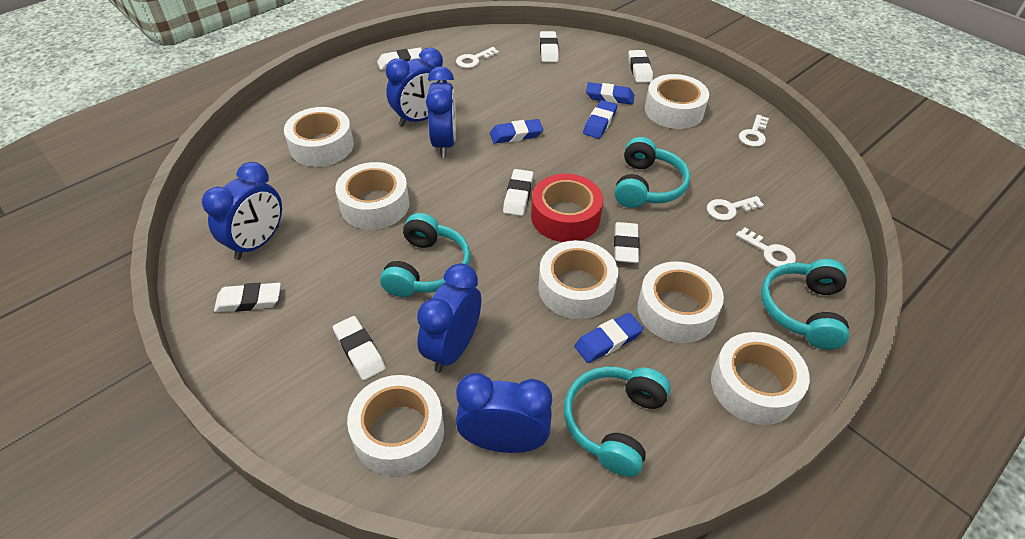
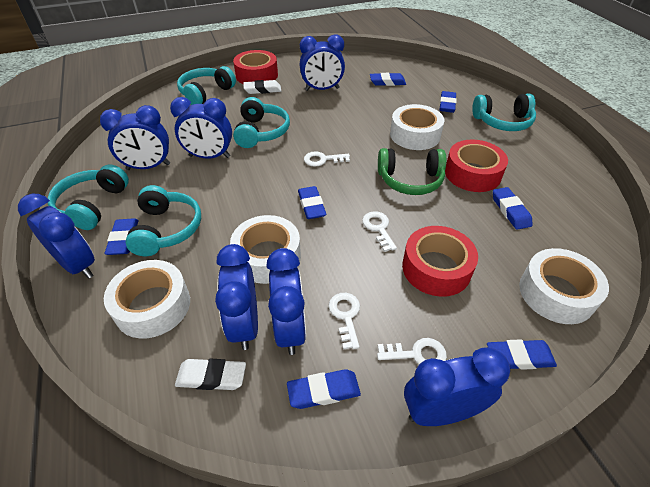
blue clock: [202,162,282,260] [386,48,447,126] [417,263,481,373] [426,66,456,157] [456,373,552,453] = 5 -> [18,194,95,279] [100,105,170,170] [170,97,232,159] [215,244,258,350] [266,248,306,355] [300,34,345,91] [404,347,510,426] = 7
blue eraser: [490,119,543,144] [574,313,643,363] [583,100,617,139] [586,82,634,105] = 4 -> [105,218,138,255] [287,369,361,409] [298,186,326,219] [370,73,406,86] [439,91,457,113] [487,339,557,370] [493,187,533,230] = 7
green headphones: none = 0 -> [378,148,446,195] = 1
red tape: [531,174,603,242] = 1 -> [233,50,278,84] [402,226,478,297] [445,140,508,192] = 3
turquoise headphones: [380,213,471,297] [564,367,671,477] [614,137,690,208] [761,259,849,350] = 4 -> [48,164,129,230] [125,185,201,256] [177,66,236,105] [233,97,290,148] [472,94,536,131] = 5
white eraser: [214,283,281,312] [333,316,386,380] [377,47,422,70] [503,169,533,216] [540,31,559,62] [614,222,640,263] [628,50,653,83] = 7 -> [175,359,246,390] [243,80,281,94] = 2
white tape: [284,107,354,167] [335,162,409,230] [347,375,444,476] [538,240,618,319] [637,261,724,343] [645,74,709,129] [711,332,810,425] = 7 -> [104,260,190,338] [230,215,301,284] [390,104,444,150] [519,248,609,324] = 4

